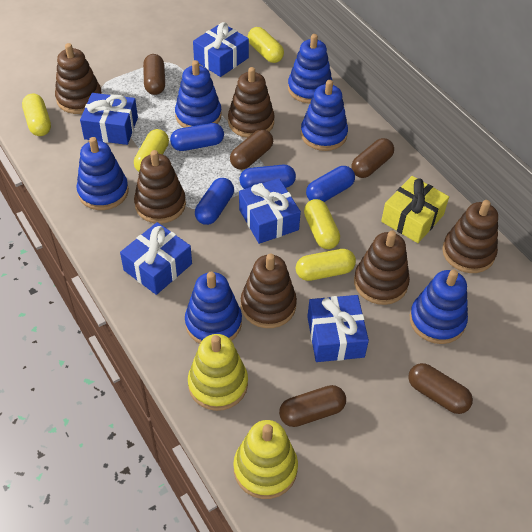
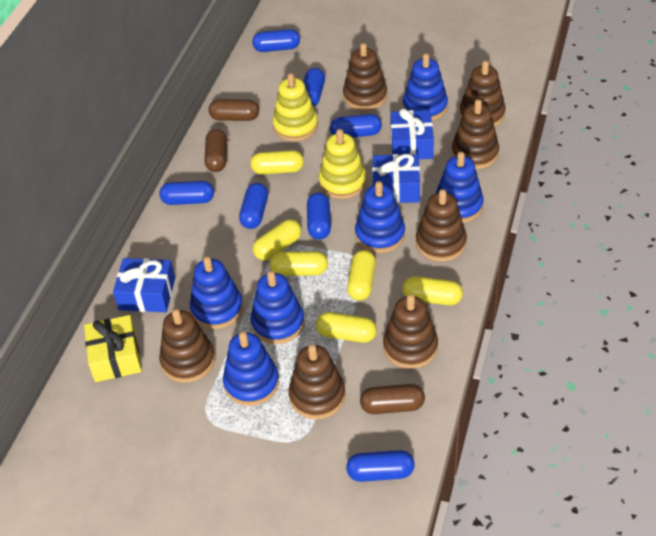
blue capsule: [170,123,224,151] [195,178,234,225] [240,165,296,189] [306,166,355,202] = 4 -> [160,181,214,205] [239,183,268,229] [252,29,300,52] [303,68,325,106] [307,193,331,239] [330,114,382,138] [346,450,415,482] = 7
blue gift: [80,93,138,145] [120,222,192,295] [193,22,249,77] [239,178,301,244] [307,295,369,362] = 5 -> [113,258,175,312] [372,154,420,203] [390,109,434,159] = 3
brown capsule: [143,54,165,95] [230,129,273,170] [279,385,346,427] [351,138,394,178] [408,363,473,414] = 5 -> [204,129,227,172] [209,99,259,121] [360,384,425,414] = 3
brown stacking toy: [55,43,102,114] [134,150,186,224] [228,67,275,138] [241,254,297,328] [354,231,410,305] [442,200,498,273] = 6 -> [159,309,215,383] [289,344,346,419] [343,43,387,110] [383,294,438,369] [416,189,467,262] [452,99,499,169] [459,61,505,127] = 7
yellow capsule: [22,94,51,136] [134,129,169,172] [248,27,284,63] [296,249,356,281] [304,199,340,249] = 5 -> [250,150,304,174] [253,219,302,260] [270,251,328,276] [316,312,377,343] [347,250,376,301] [403,276,463,305] = 6

